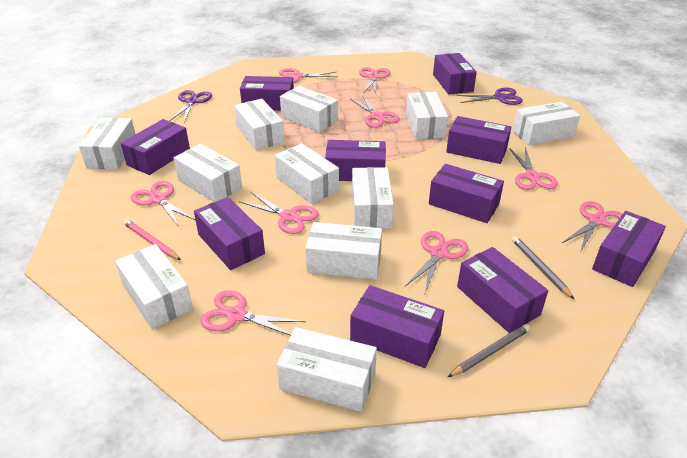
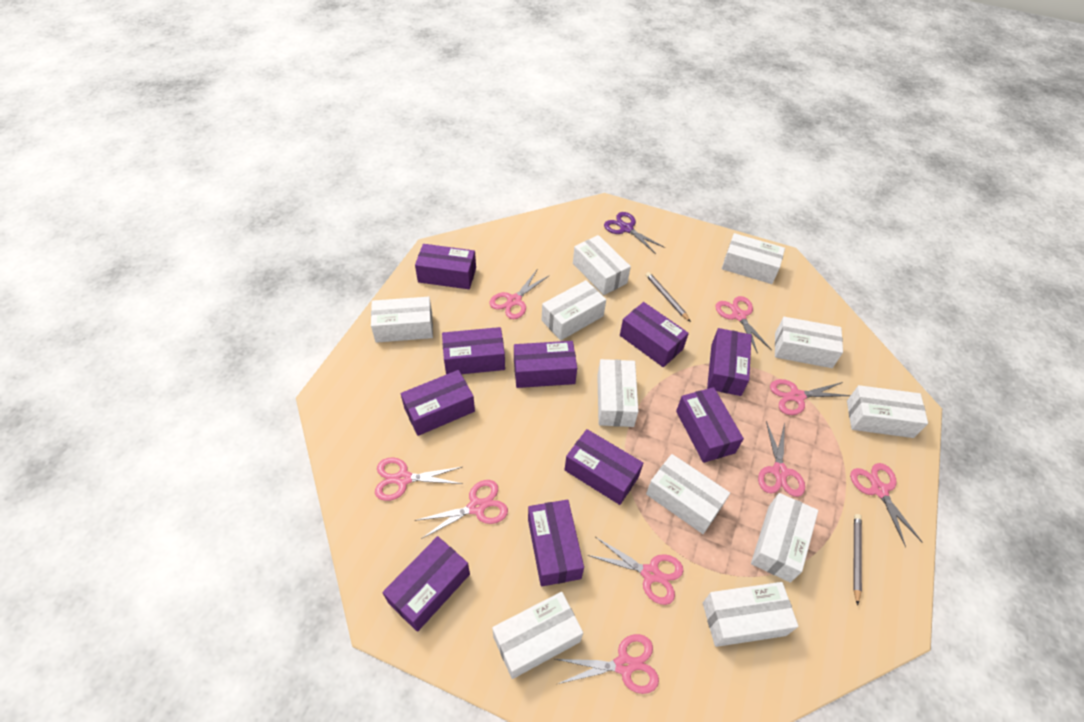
pink pencil: [123,219,181,260] = 1 -> none = 0
purple scissors: [170,90,212,122] [457,88,523,105] = 2 -> [604,212,665,254] = 1

